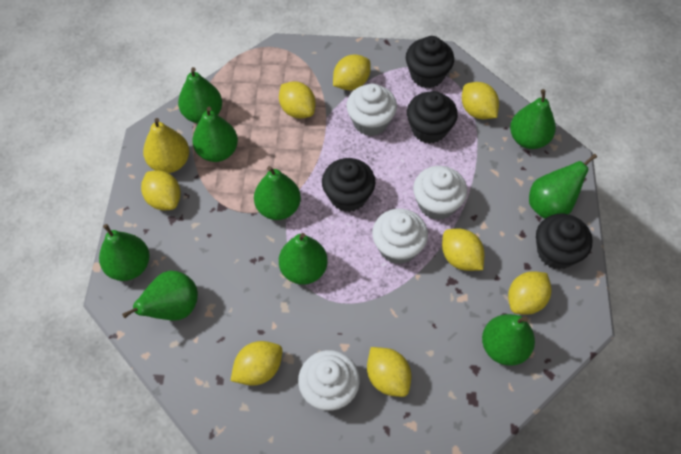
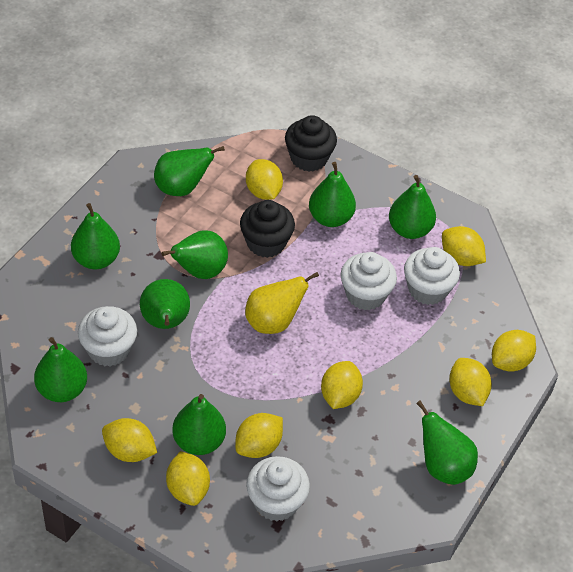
black cupcake: [322,158,375,212] [406,36,454,88] [407,91,458,144] [536,214,593,270] = 4 -> [240,200,295,258] [285,115,337,172] = 2

